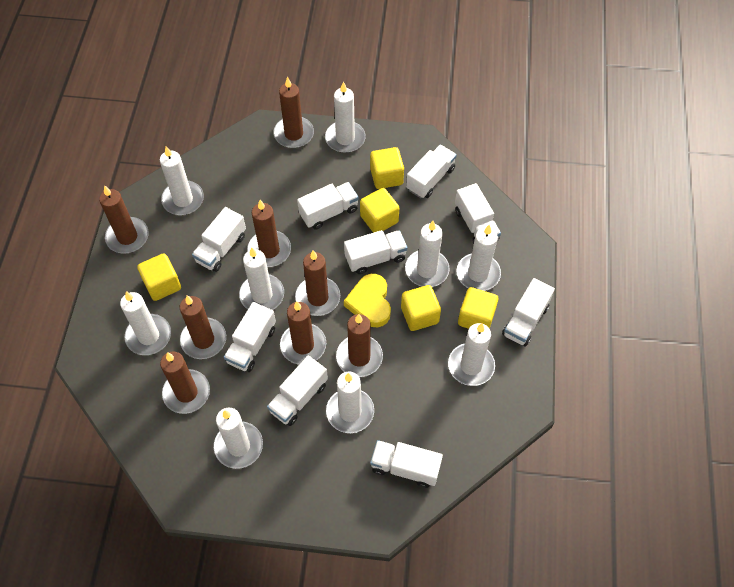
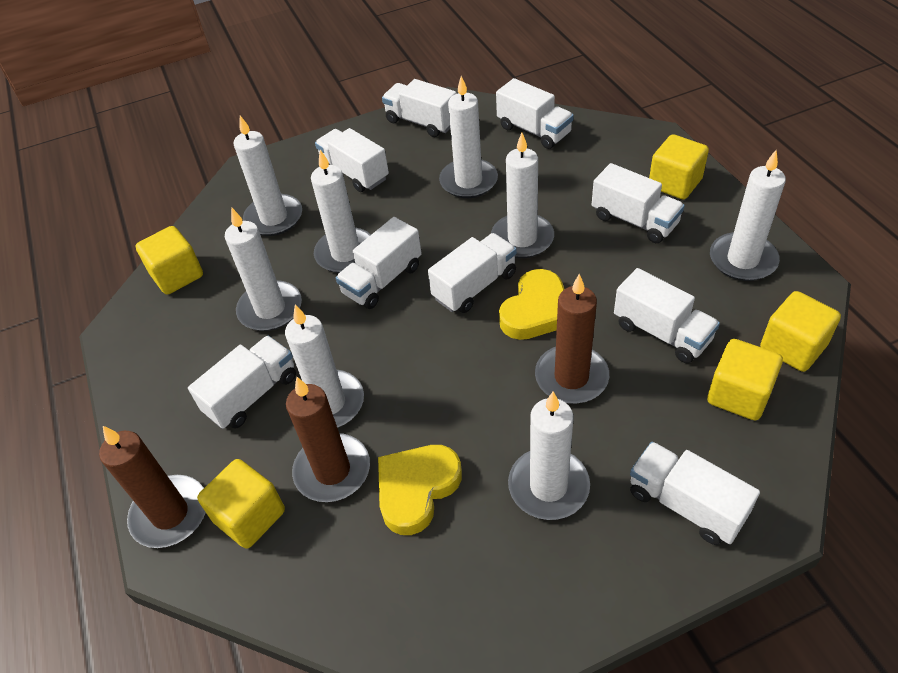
brown candle: [99,185,149,254] [160,352,210,414] [180,295,226,359] [247,200,291,267] [273,77,314,148] [280,301,326,364] [295,250,340,316] [336,314,383,377] = 8 -> [99,426,206,548] [286,377,370,502] [535,274,609,404] = 3
white candle: [120,291,171,355] [160,146,204,215] [214,408,263,469] [239,247,284,310] [325,82,366,153] [326,372,374,433] [405,221,450,287] [448,323,495,386] [457,225,501,291] = 9 -> [225,207,302,331] [233,116,302,236] [285,305,364,428] [311,150,371,273] [439,76,498,198] [491,133,554,258] [508,392,590,520] [710,150,786,281] = 8
yellow heart: [344,274,391,327] = 1 -> [378,445,462,535] [499,269,564,340] = 2

